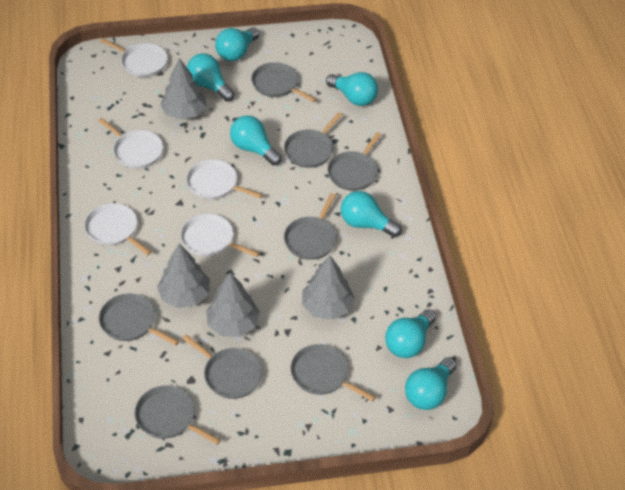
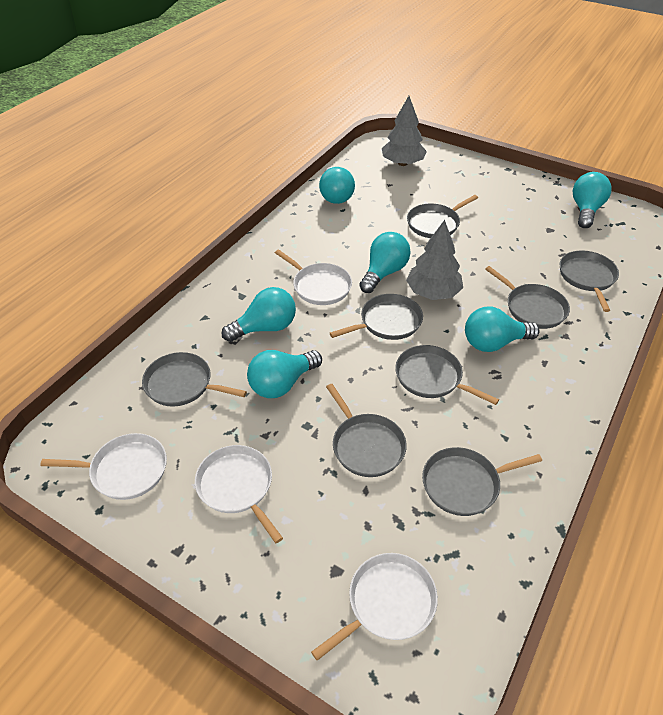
grey tree: [157,243,210,308] [160,58,206,120] [206,272,260,337] [302,255,355,320] = 4 -> [382,96,427,166] [406,220,463,300] = 2
turquoise light bulb: [187,53,235,101] [215,27,260,61] [230,115,282,166] [326,72,378,106] [341,191,402,237] [385,309,436,358] [405,357,456,410] = 7 -> [222,287,296,342] [247,350,322,398] [319,167,355,204] [359,232,411,293] [465,307,540,352] [572,172,612,228] = 6
white pan: [84,203,151,255] [98,118,163,168] [100,38,168,77] [180,214,259,257] [186,159,263,199] = 5 -> [40,433,167,500] [195,445,283,543] [275,250,352,305] [311,553,438,661] = 4

